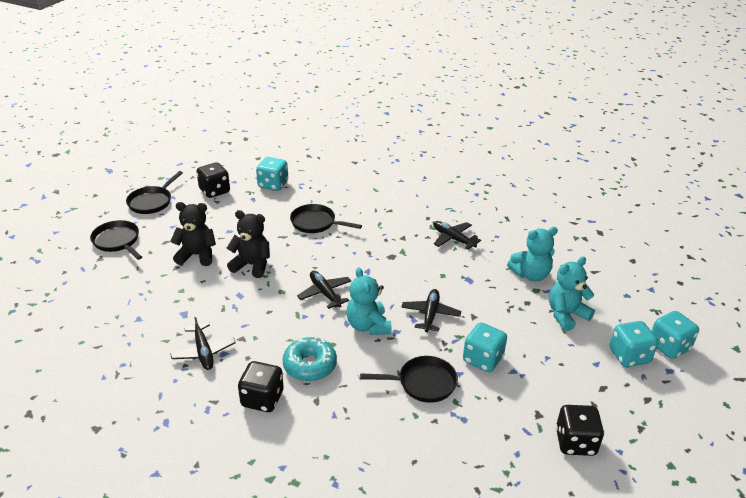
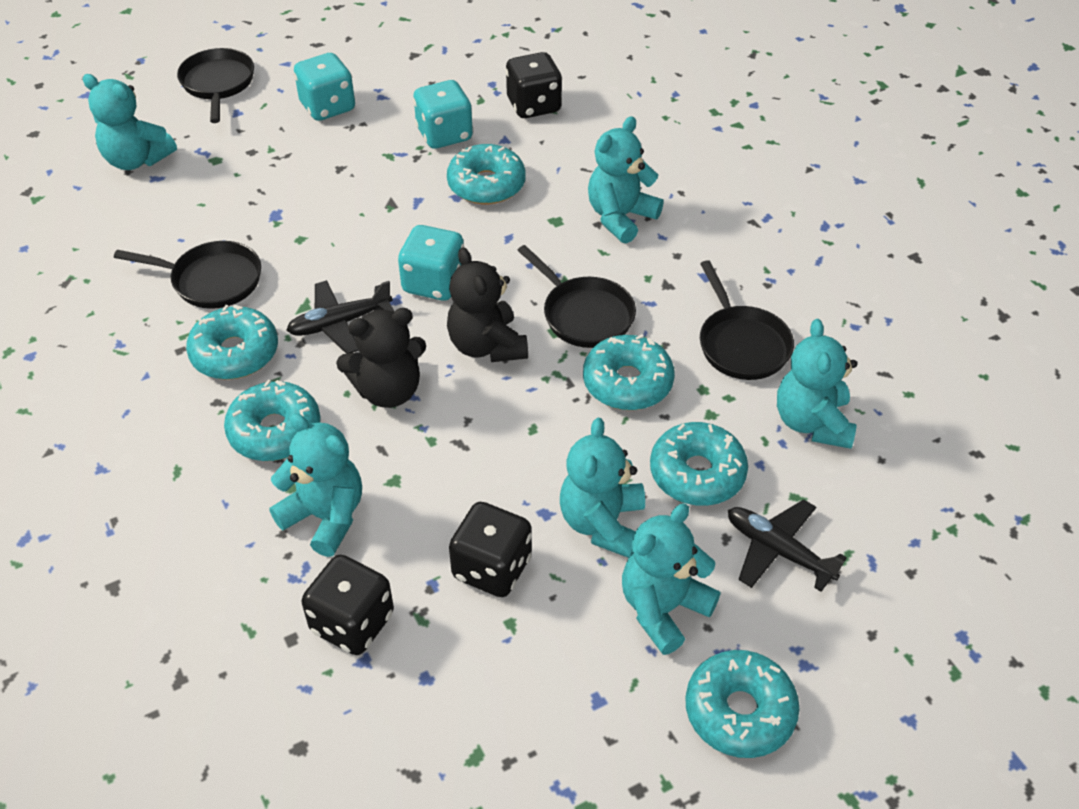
black plane: [170,314,236,370] [297,271,351,309] [401,289,461,332] [433,221,481,250] = 4 -> [286,280,394,354] [728,499,847,592] = 2
turquoise dice: [256,157,288,191] [463,322,507,372] [610,321,658,367] [652,311,699,359] = 4 -> [294,53,355,121] [398,225,464,301] [413,80,473,149] = 3
turquoise donut: [283,336,337,381] = 1 -> [186,305,278,380] [224,380,321,461] [447,144,526,204] [583,334,675,410] [650,422,748,506] [685,650,800,758] = 6
turquoise teddy bear: [346,267,391,335] [507,227,558,281] [549,257,595,331] = 3 -> [83,74,177,170] [269,413,362,557] [560,418,645,558] [588,116,664,243] [622,503,720,655] [777,319,857,449] = 6

